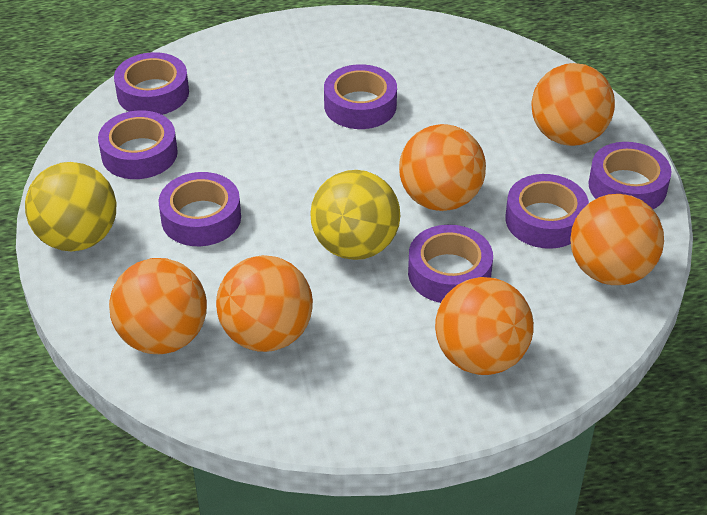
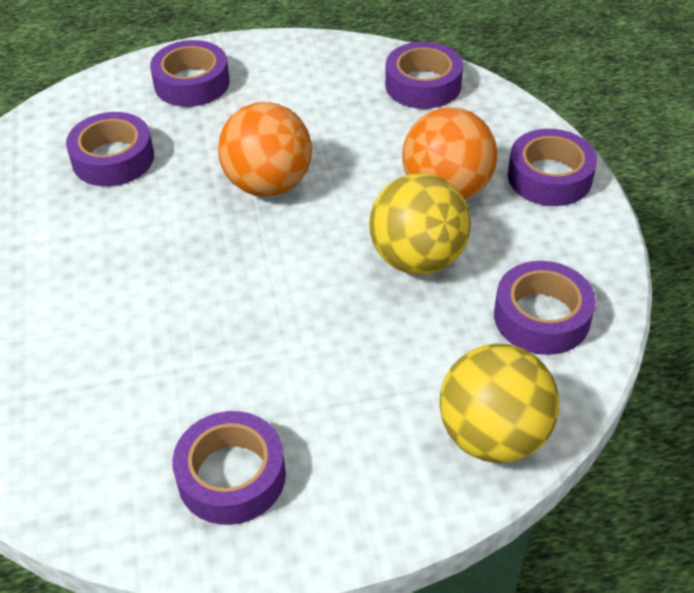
orange ball: [109,258,207,354] [216,255,313,352] [399,124,486,211] [435,277,534,375] [532,63,615,146] [570,194,664,285] = 6 -> [218,102,312,197] [402,107,497,200] = 2
purple tape: [98,110,178,179] [114,52,189,115] [159,172,241,246] [324,64,397,129] [408,225,493,303] [505,174,589,249] [588,142,672,209] = 7 -> [66,112,154,187] [150,40,230,107] [172,411,286,525] [385,42,463,109] [494,261,596,355] [508,129,597,206] = 6

